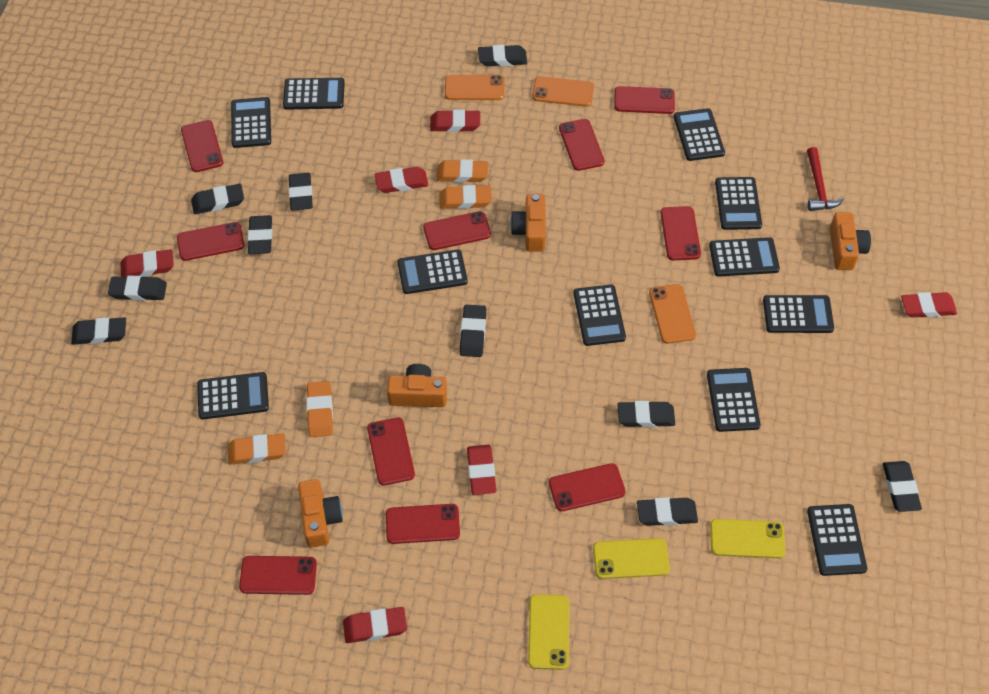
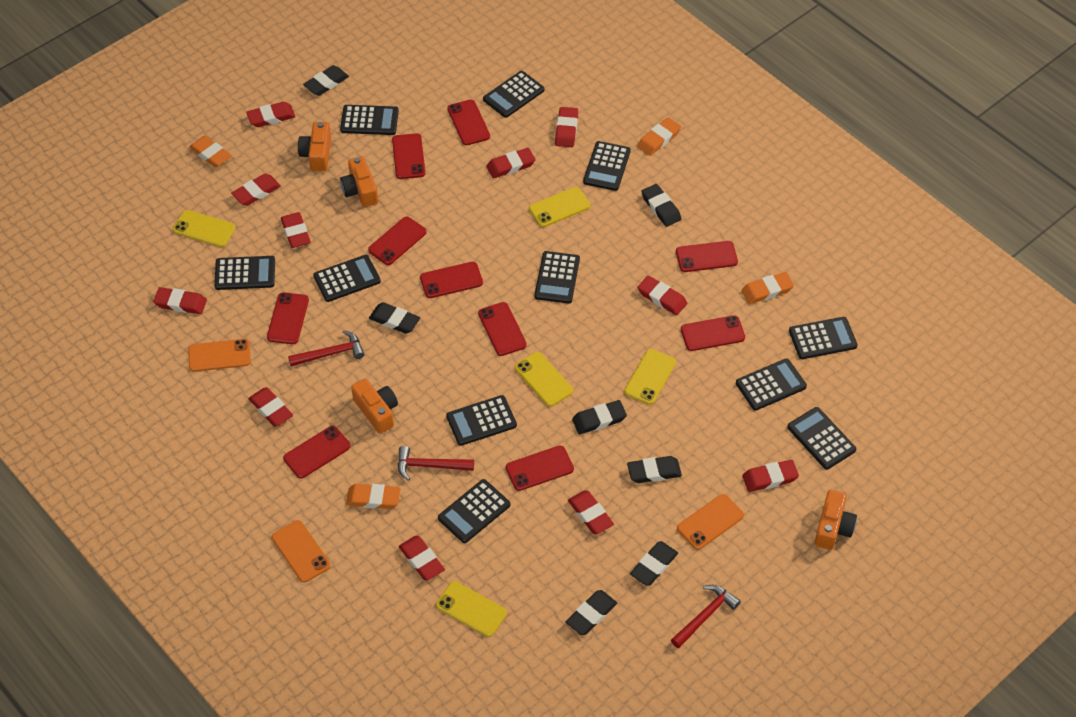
black eraser: [71,317,126,345] [108,276,167,301] [191,184,244,214] [248,215,272,254] [289,173,313,211] [460,305,486,357] [478,45,527,66] [617,401,675,427] [637,497,698,526] [883,461,922,512] = 10 -> [303,65,349,96] [369,302,420,334] [566,590,617,635] [572,400,627,434] [627,456,682,483] [630,541,678,586] [641,184,681,227] = 7
red eraser: [120,249,174,277] [343,607,407,643] [374,167,428,193] [430,110,480,132] [467,445,496,495] [901,292,957,318] = 6 -> [153,287,207,314] [231,174,281,206] [246,102,295,127] [249,387,293,427] [281,212,311,248] [399,536,445,581] [486,148,536,178] [555,107,578,147] [568,490,614,534] [637,276,687,315] [742,460,799,492] = 11
red hammer: [807,147,844,211] = 1 -> [288,330,364,367] [398,446,474,481] [671,585,741,648] = 3
yellow phone: [528,594,569,670] [593,538,670,579] [710,519,786,558] = 3 -> [173,210,235,247] [436,581,507,637] [515,352,573,407] [529,187,590,227] [624,349,676,405] = 5

